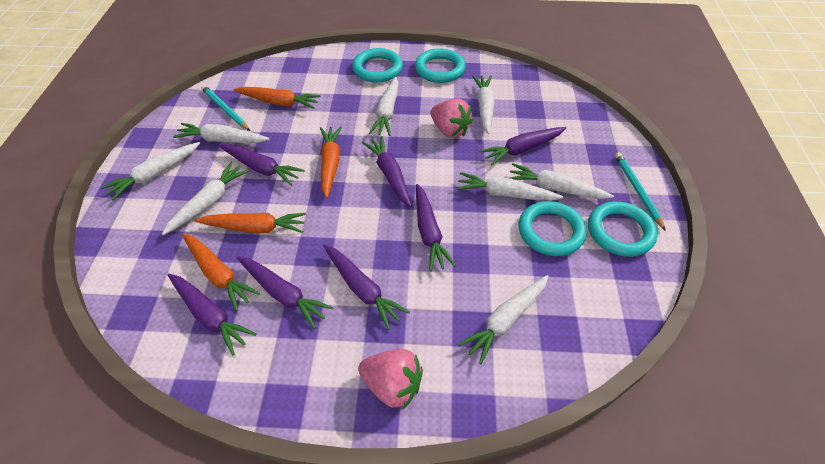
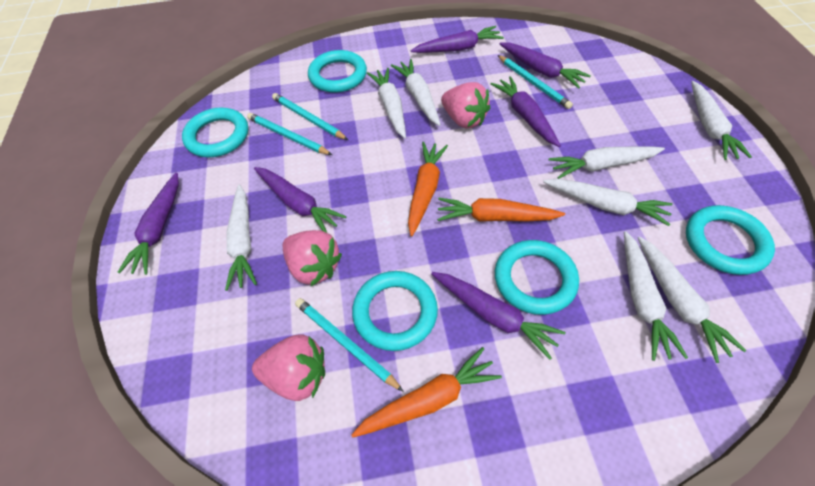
orange carrot: [182,233,260,311] [195,213,306,233] [234,87,321,109] [320,126,342,198] = 4 -> [351,347,502,437] [408,142,448,236] [437,198,565,222] = 3
pink strawberry: [358,349,423,409] [431,99,473,138] = 2 -> [252,334,325,401] [283,230,342,286] [441,82,490,128] = 3
purple carrot: [168,274,256,355] [218,144,305,186] [237,256,334,329] [324,245,410,330] [362,136,412,207] [416,184,456,272] [480,127,566,165] = 7 -> [117,173,179,275] [254,167,347,233] [410,26,504,53] [431,272,565,360] [491,76,561,147] [500,42,591,89] = 6
turquoise pencil: [201,85,250,131] [615,152,666,231] = 2 -> [247,113,332,155] [272,93,348,140] [295,298,404,392] [498,55,573,109] = 4
turquoise ring: [352,48,403,83] [415,48,465,83] [518,201,587,256] [588,201,658,257] = 4 -> [182,108,248,157] [308,50,367,93] [352,271,438,351] [495,240,579,315] [686,205,775,275] = 5

